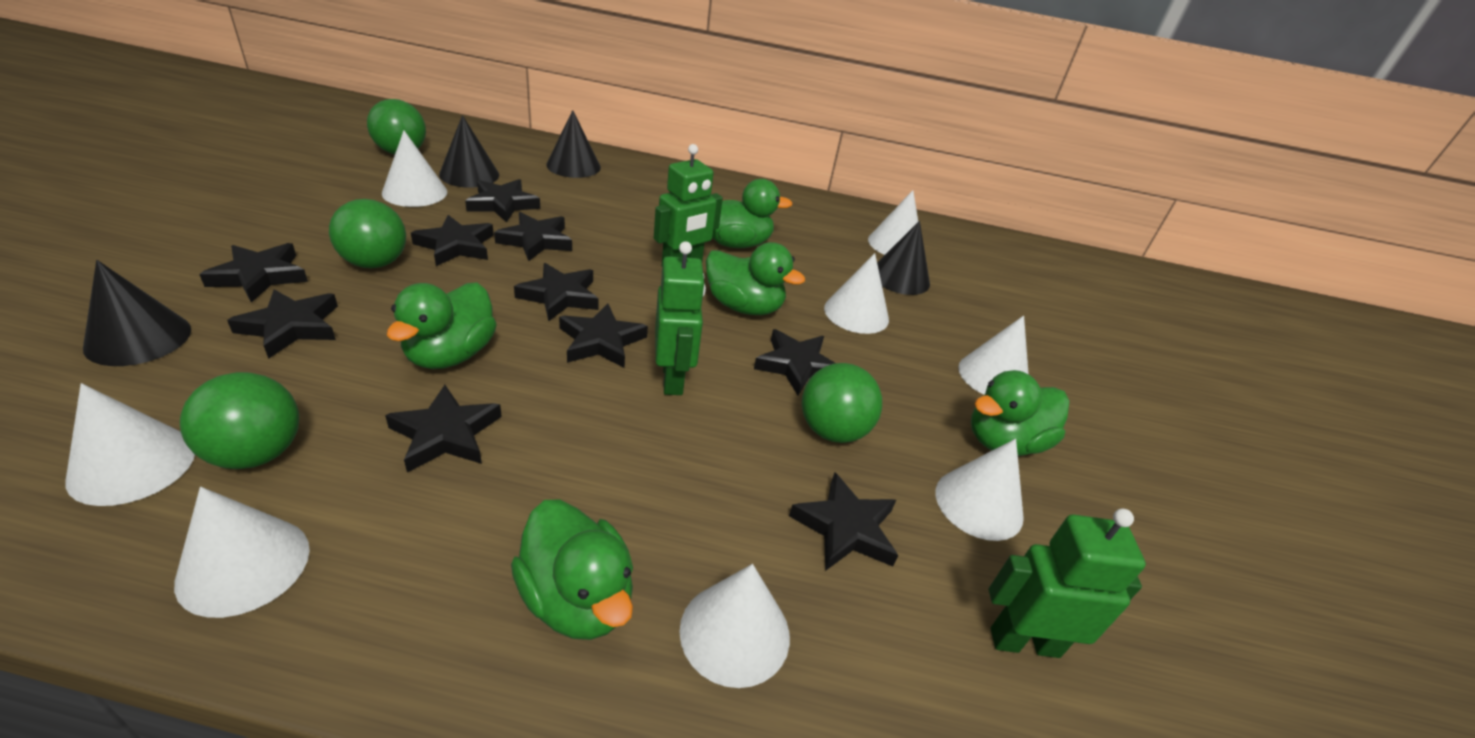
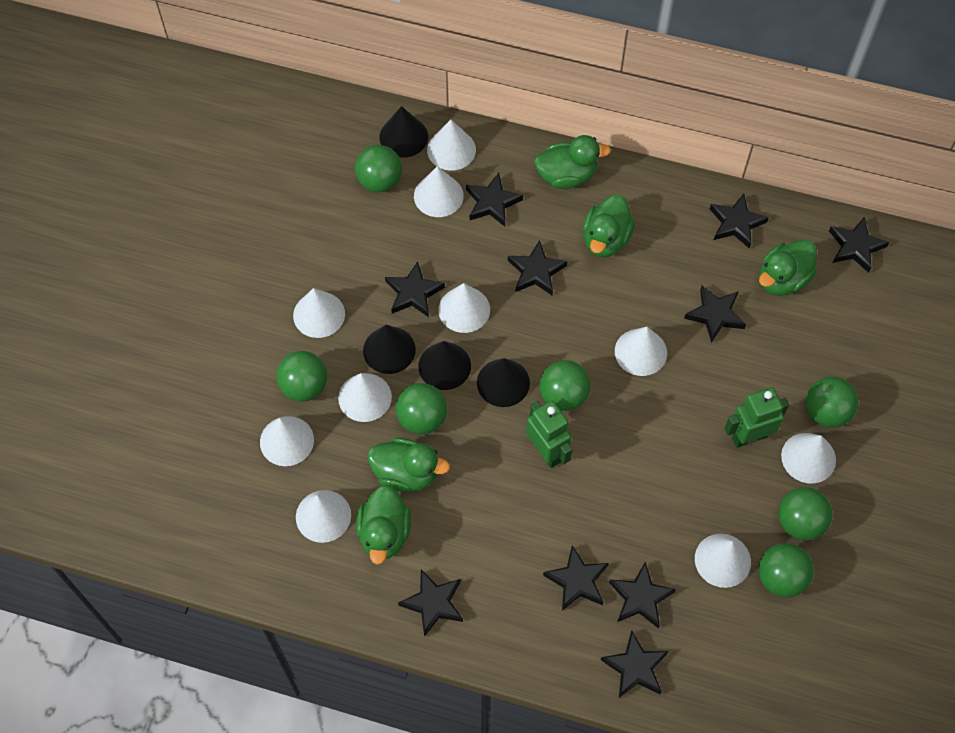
green ball: [180,372,299,469] [329,199,406,268] [367,99,426,154] [802,363,882,443] = 4 -> [276,351,327,402] [355,145,402,192] [396,383,447,435] [540,360,591,411] [758,543,814,598] [778,487,833,540] [806,377,859,428] = 7
green robot: [654,144,723,264] [655,241,706,395] [989,508,1146,658] = 3 -> [526,401,573,468] [725,387,789,448] = 2
white cone: [66,383,195,506] [174,487,310,618] [382,130,447,207] [680,564,790,688] [824,253,889,334] [868,190,918,255] [935,439,1024,541] [958,316,1029,395] = 8 -> [260,416,314,466] [293,288,345,338] [296,490,351,543] [338,373,392,422] [414,166,464,217] [427,119,476,171] [438,283,490,333] [615,327,667,376] [695,534,751,588] [781,433,836,483] = 10

